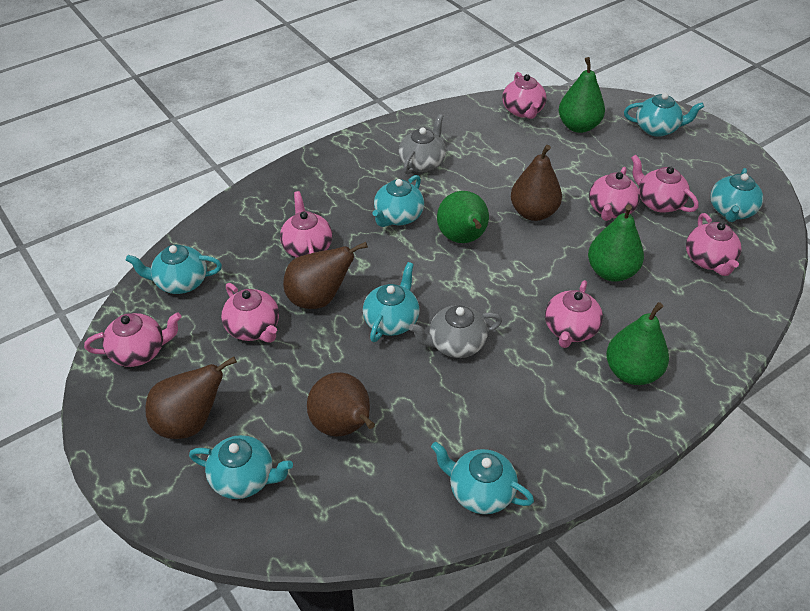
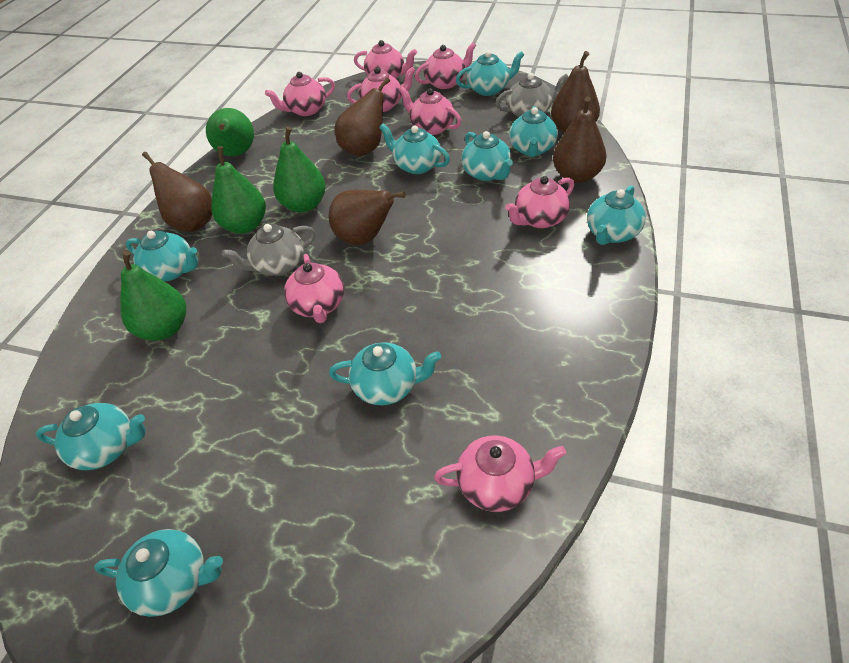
brown pear: [145,356,237,439] [283,242,368,309] [307,372,375,437] [511,145,562,221] = 4 -> [142,152,212,232] [329,190,406,245] [335,77,390,157] [551,51,600,133] [553,96,606,183] = 5
turquoise teapot: [126,245,222,294] [189,435,293,499] [363,262,420,342] [373,175,424,227] [431,442,534,514] [624,93,704,137] [710,168,763,222] = 7 -> [36,403,146,470] [94,529,223,617] [126,231,198,281] [329,342,441,405] [379,124,450,174] [456,51,524,96] [461,131,513,181] [509,106,558,157] [587,185,646,245] = 9

